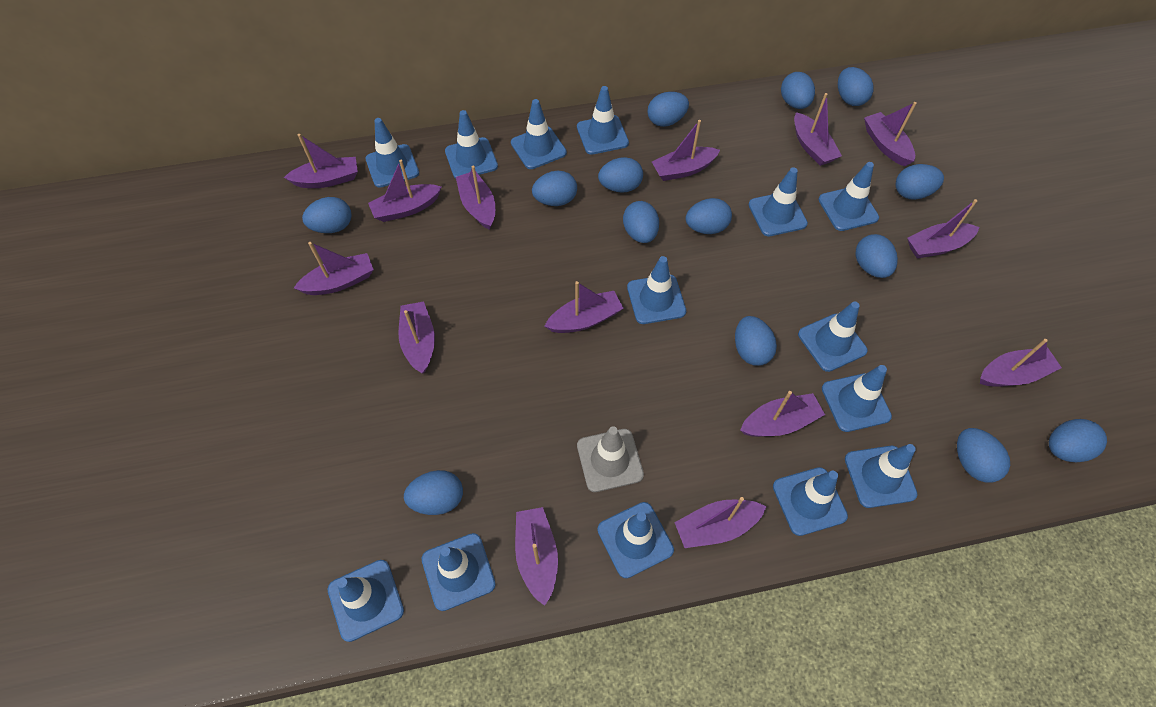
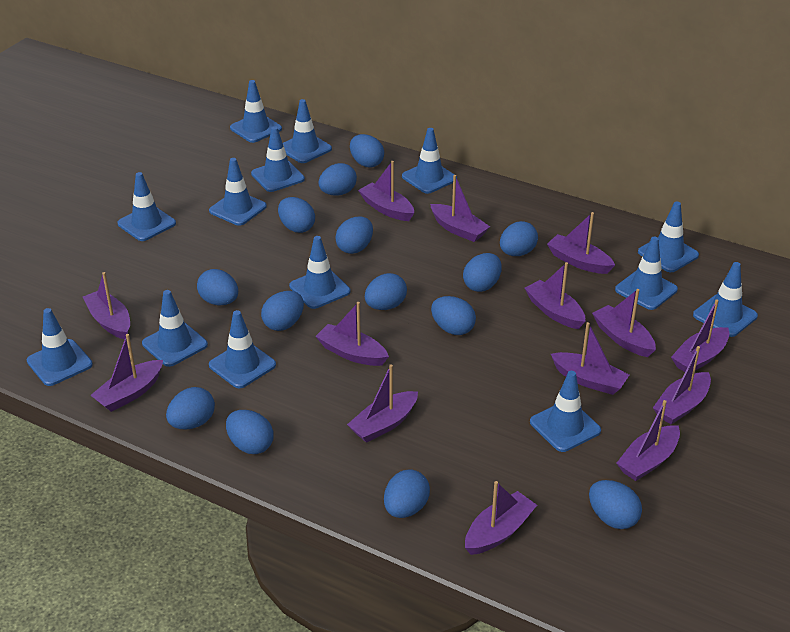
grey traffic cone: [577,426,644,492] = 1 -> none = 0

